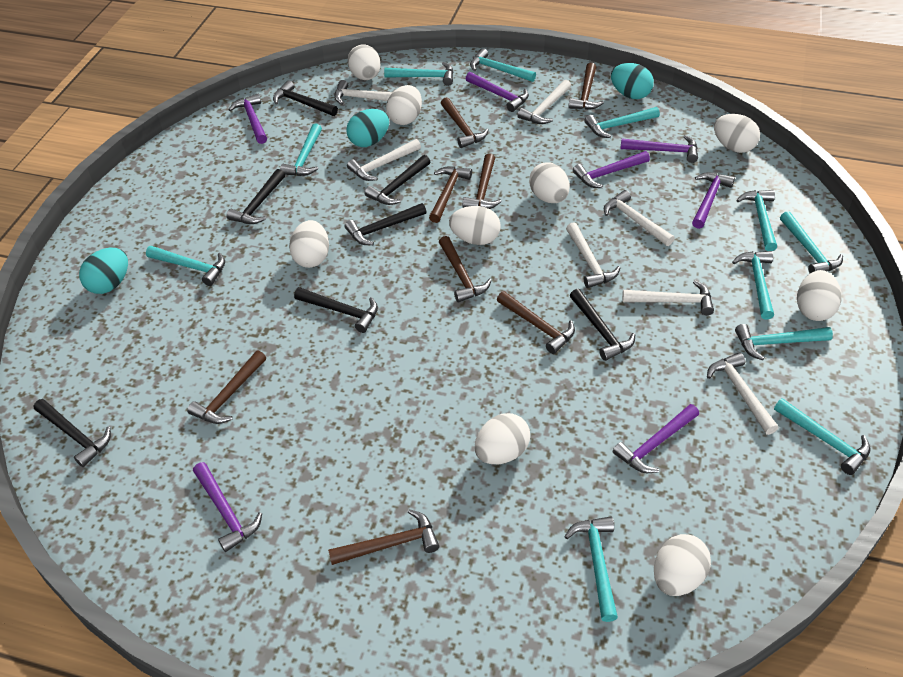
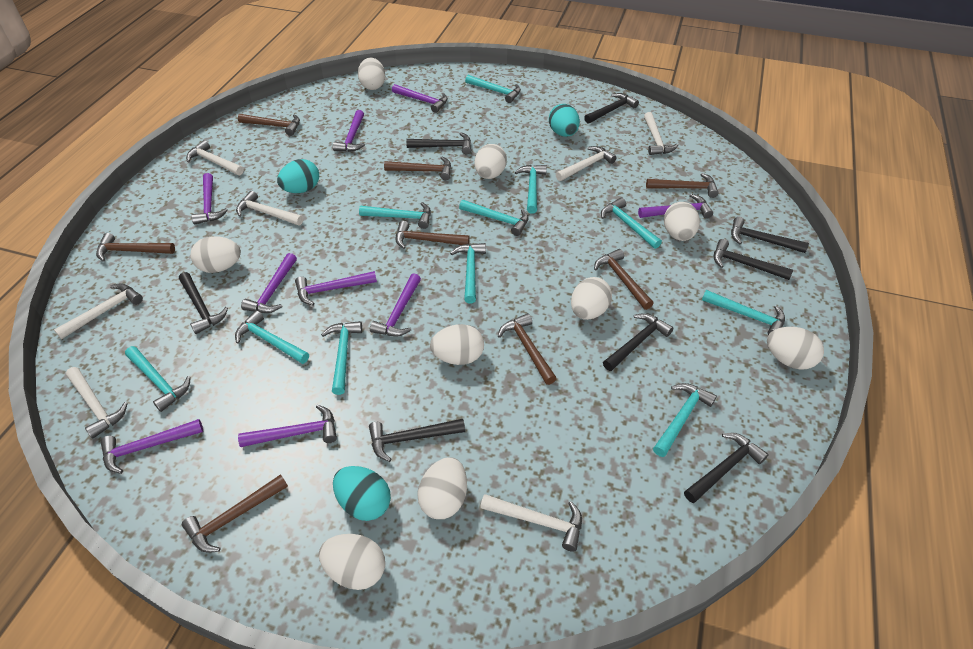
black hammer: [34,399,111,467] [227,169,285,224] [273,80,338,116] [294,287,378,333] [345,203,426,245] [364,155,430,205] [570,289,635,361] = 7 -> [179,272,228,334] [369,419,465,462] [406,132,471,154] [584,93,639,124] [603,313,674,371] [684,433,769,503] [714,239,793,280] [731,217,809,253] = 8
purple hammer: [193,462,262,552] [229,94,267,144] [466,72,529,112] [573,151,650,188] [613,404,699,473] [620,135,698,163] [692,172,735,229] = 7 -> [101,419,203,474] [191,173,228,225] [238,405,337,447] [241,253,297,313] [295,271,377,305] [333,110,365,152] [370,273,421,336] [392,84,448,113] [638,194,713,219] = 9

